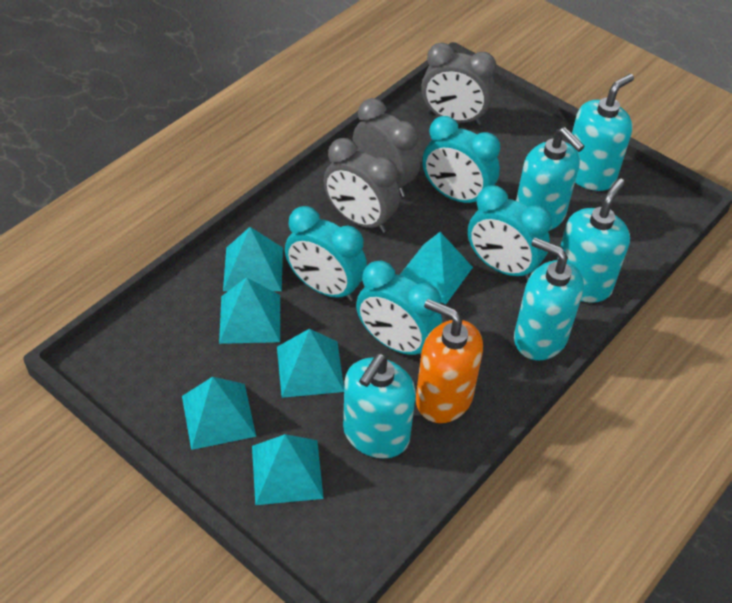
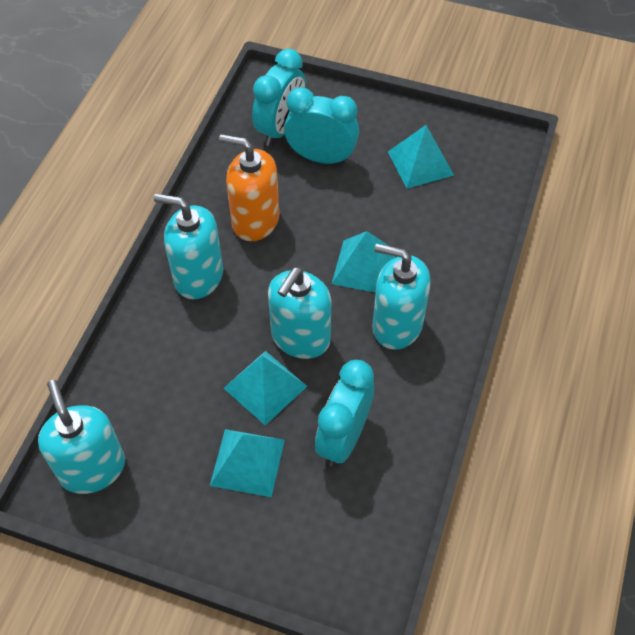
grey clock: [324,138,400,233] [353,98,420,197] [421,43,496,125] = 3 -> none = 0
turquoise clock: [285,206,367,302] [356,261,442,358] [422,116,500,203] [468,185,552,281] = 4 -> [252,49,306,146] [284,87,359,164] [315,360,374,467] = 3
turquoise pyramid: [182,377,256,450] [219,277,280,344] [223,227,283,291] [252,434,324,505] [277,329,344,398] [400,232,473,304] = 6 -> [210,429,285,497] [224,351,307,425] [332,231,395,293] [388,125,454,188] = 4
turquoise soap dispenser: [343,353,416,458] [514,237,584,360] [516,127,585,231] [557,178,630,303] [569,74,634,191] = 5 -> [38,380,125,494] [154,194,223,299] [268,267,331,359] [372,243,430,350] = 4

